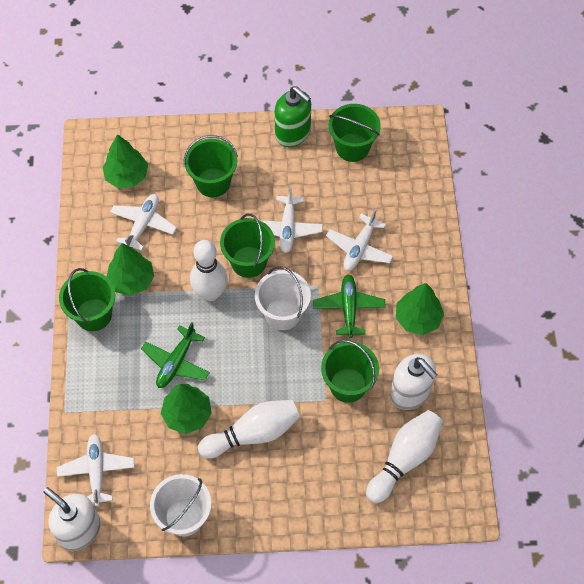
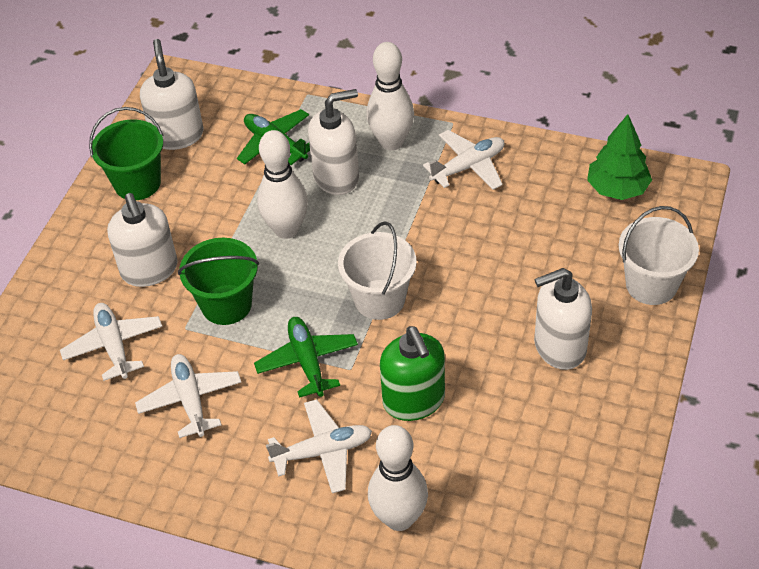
green bucket: [59,268,116,331] [184,135,238,197] [220,214,275,278] [321,340,379,403] [329,104,381,162] = 5 -> [89,107,163,200] [178,238,259,325] = 2
green tree: [103,134,148,188] [107,243,154,296] [161,384,212,434] [396,283,444,335] = 4 -> [587,114,652,200] = 1
white soap dispenser: [44,487,101,551] [390,354,437,410] = 2 -> [107,193,178,287] [140,39,203,150] [308,89,359,195] [534,268,592,370] = 4

